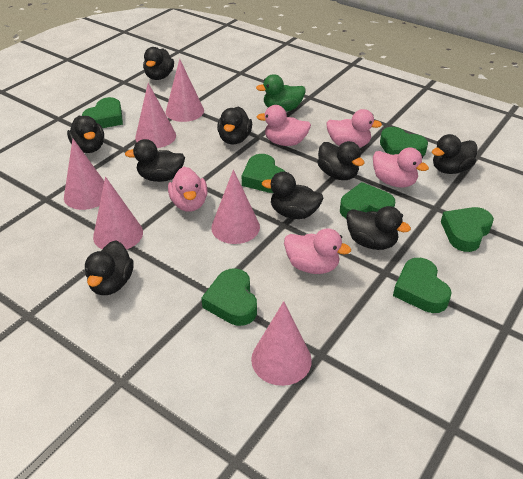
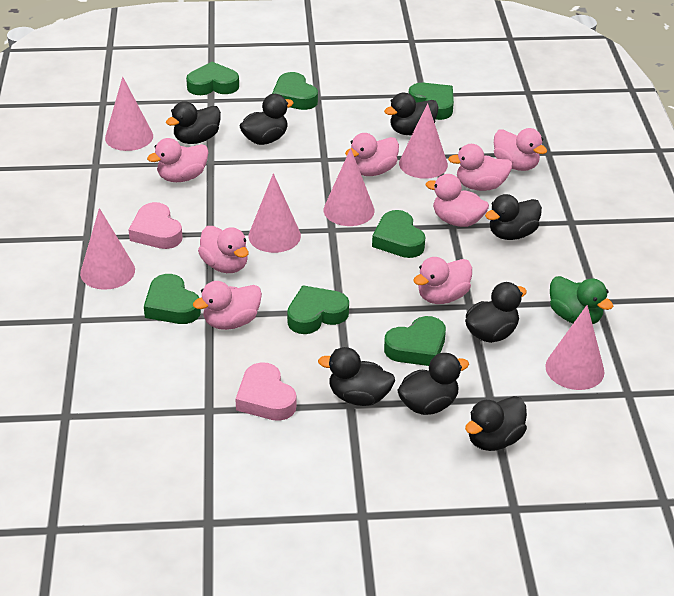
black duck: [67,116,104,153] [85,241,134,295] [125,139,185,182] [143,47,174,80] [217,106,252,144] [262,172,323,219] [317,141,365,180] [346,206,411,250] [432,134,478,174] = 9 -> [166,101,221,144] [240,94,294,145] [318,347,395,406] [384,93,439,135] [397,353,469,415] [465,282,527,343] [465,396,527,451] [485,194,542,240] = 8
pink duck: [168,167,208,212] [256,105,311,146] [284,228,351,274] [326,109,382,148] [373,147,429,188] = 5 -> [147,138,208,182] [193,281,262,330] [198,226,249,273] [345,133,399,176] [413,257,472,304] [426,174,489,227] [448,144,512,191] [494,128,547,171] = 8
pink heart: none = 0 -> [129,202,183,249] [235,362,296,421] = 2

